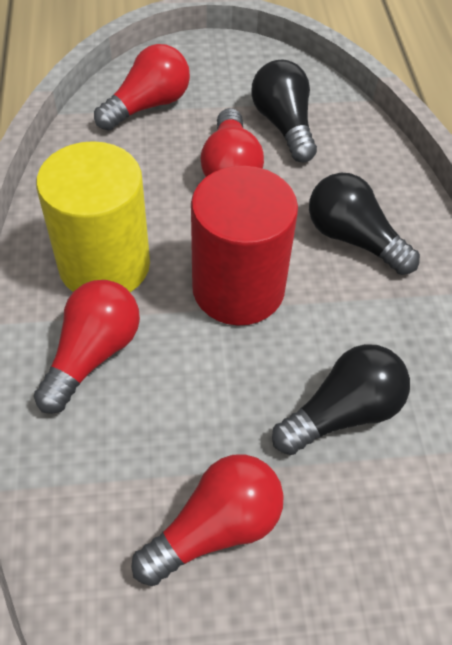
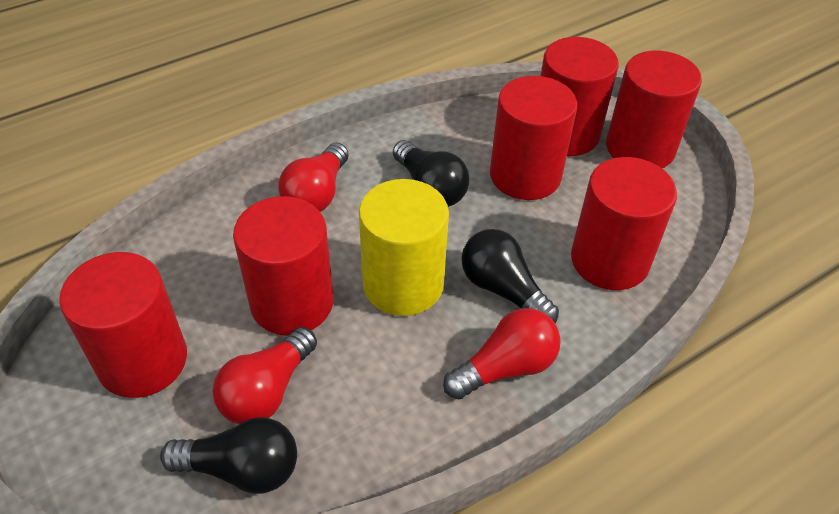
red cylinder: [191,166,298,325] = 1 -> [59,252,187,398] [233,196,334,336] [490,76,577,200] [541,37,619,156] [571,157,677,290] [606,51,702,168] = 6
red light bulb: [34,280,140,414] [94,44,190,131] [132,454,284,586] [201,108,264,177] = 4 -> [212,327,317,424] [278,143,349,212] [443,308,561,399] = 3

